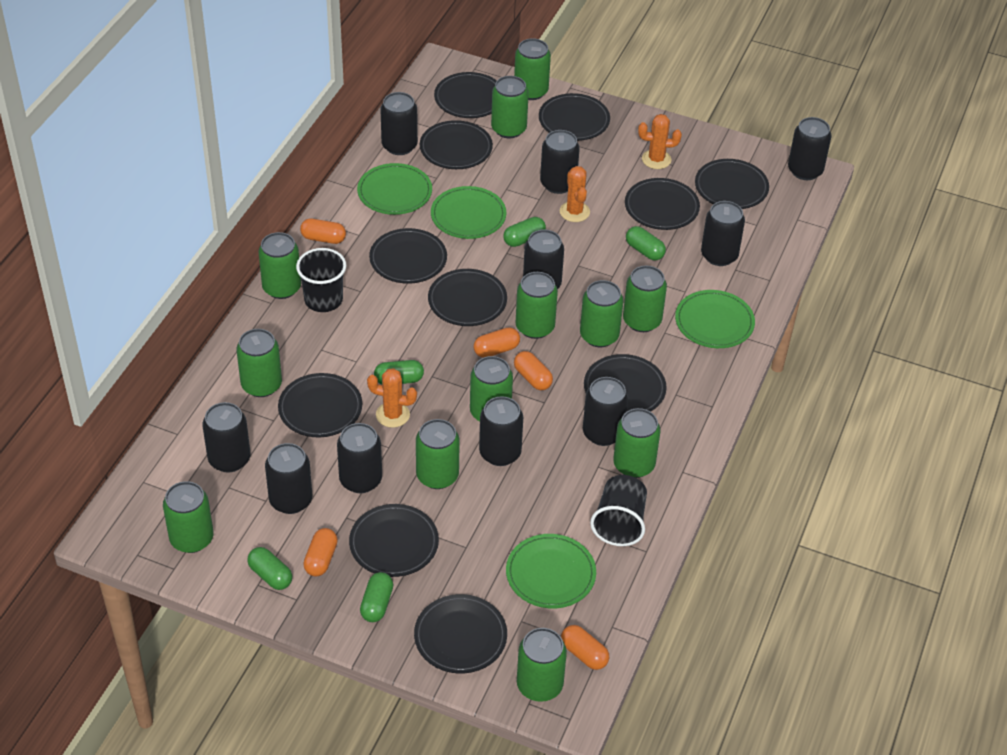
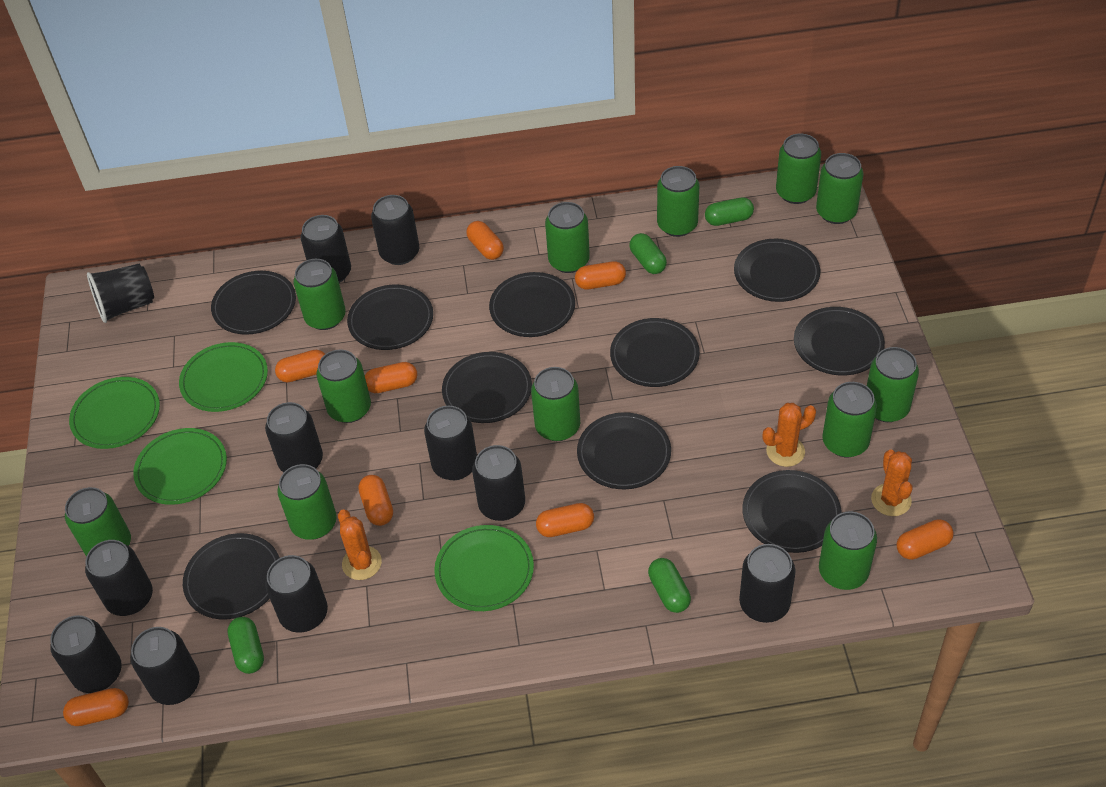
black cup: [296,248,346,312] [590,475,647,546] = 2 -> [87,264,154,323] = 1
black plate: [278,373,362,437] [349,504,439,577] [369,228,447,284] [414,594,507,673] [420,120,493,169] [428,269,507,326] [434,72,497,118] [539,93,610,141] [584,354,667,412] [625,178,700,230] [695,159,769,209] = 11 -> [183,533,280,619] [211,271,296,335] [347,285,433,350] [442,352,532,423] [489,272,575,337] [577,412,671,489] [610,318,700,387] [734,239,820,302] [742,470,842,553] [794,307,885,376] = 10
green capsule: [247,547,292,590] [360,572,393,622] [374,360,424,385] [503,217,546,247] [626,226,666,261] = 5 -> [227,617,264,674] [629,233,667,274] [648,558,691,613] [705,197,754,226] = 4
orange capsule: [300,218,346,244] [303,528,338,577] [474,327,520,358] [514,351,553,390] [561,625,609,670] = 5 -> [63,688,129,726] [275,350,325,382] [358,475,393,526] [365,362,417,393] [466,221,504,260] [536,503,594,537] [575,261,626,289] [896,519,954,560] = 8

